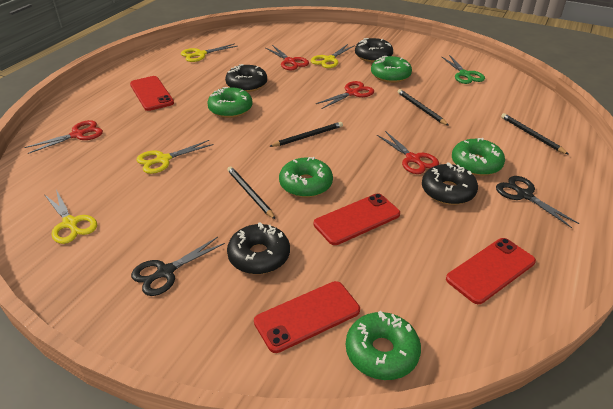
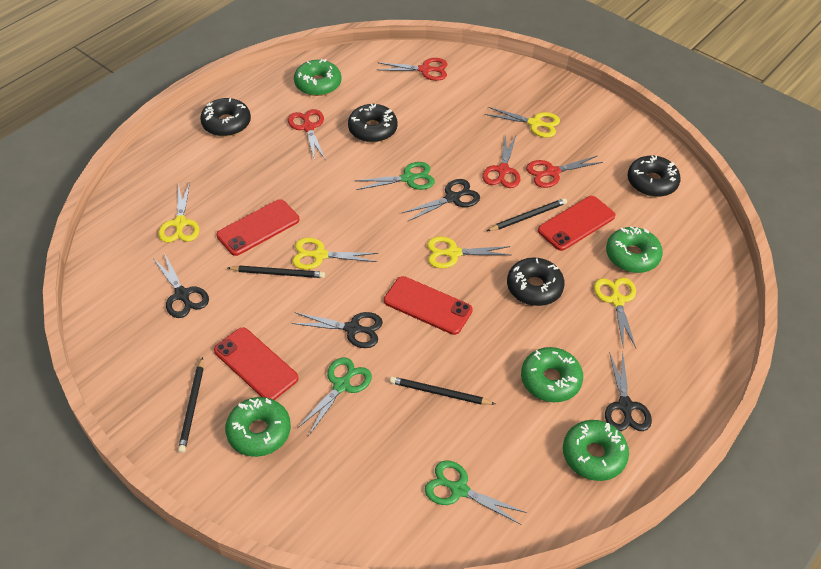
black scissors: [131,237,225,296] [496,176,579,228] = 2 -> [153,253,209,318] [291,312,383,348] [402,179,480,221] [605,352,652,431] = 4
green scissors: [441,55,485,84] = 1 -> [297,357,372,435] [354,162,435,190] [425,460,527,525] = 3
yellow scissors: [44,190,97,244] [136,140,214,174] [181,43,237,62] [310,44,355,68] = 4 -> [159,182,199,242] [292,238,378,270] [427,236,511,268] [485,107,560,138] [594,278,636,349] = 5

